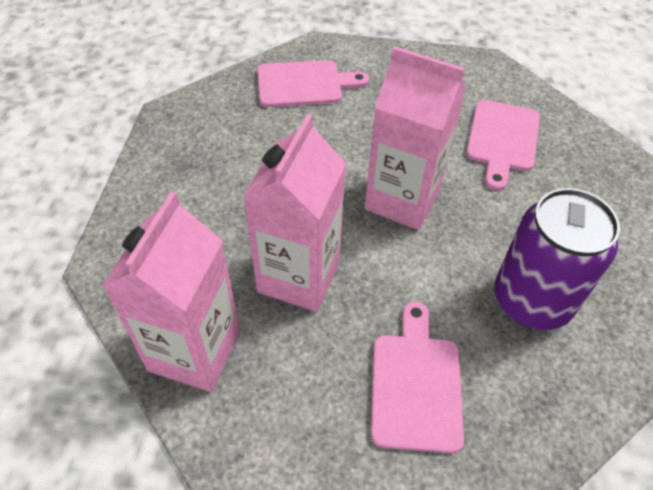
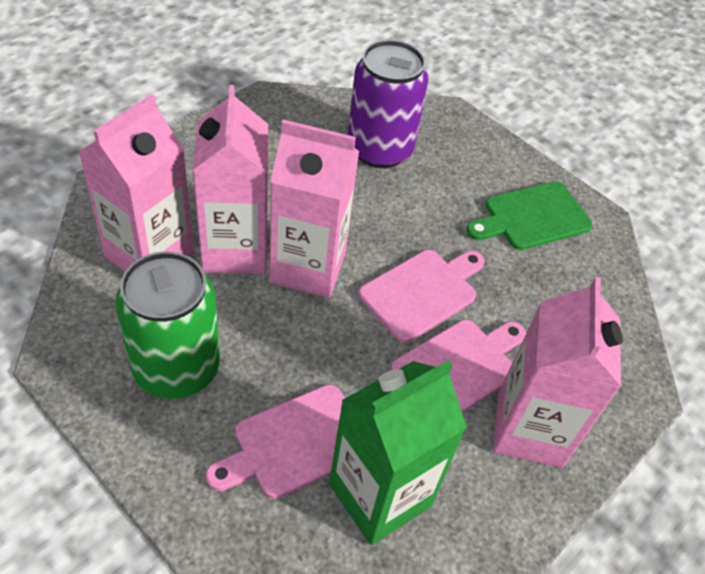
green can: none = 0 -> [115,252,220,399] = 1
green carton: none = 0 -> [329,360,467,545] = 1
green cutting board: none = 0 -> [466,181,592,250] = 1
pink carton: [102,192,240,392] [243,114,346,312] [365,46,466,230] = 3 -> [79,94,194,272] [192,85,268,274] [270,120,359,298] [493,277,623,468] = 4

